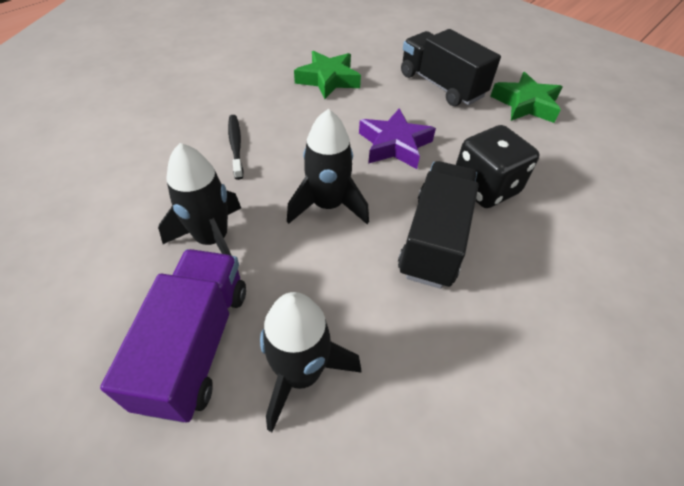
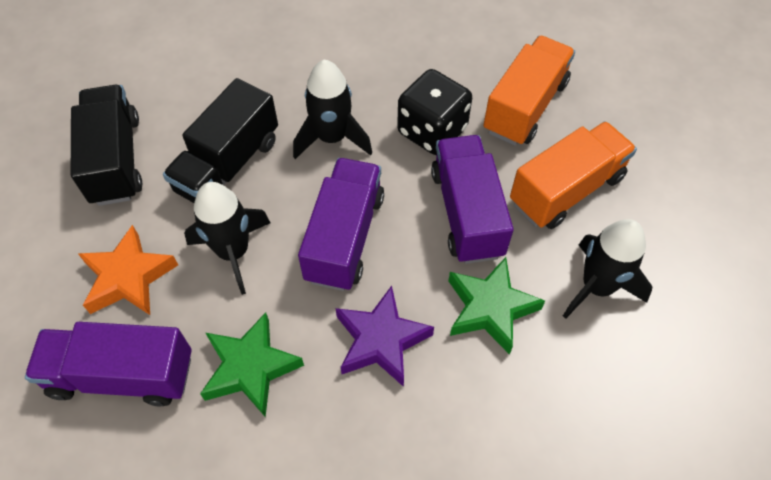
black toothbrush: [228,115,243,180] = 1 -> none = 0
orange star: none = 0 -> [78,225,178,315] = 1
orange truck: none = 0 -> [483,36,575,146] [510,121,637,229] = 2
purple truck: [100,249,246,423] = 1 -> [25,322,192,406] [298,158,384,291] [431,135,514,264] = 3

